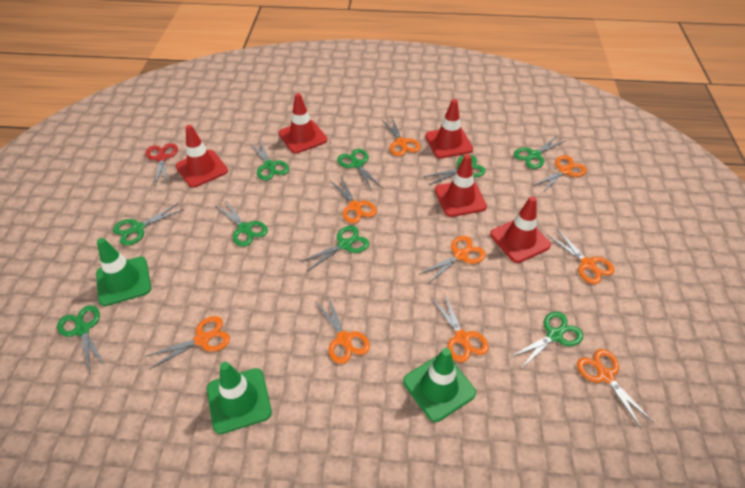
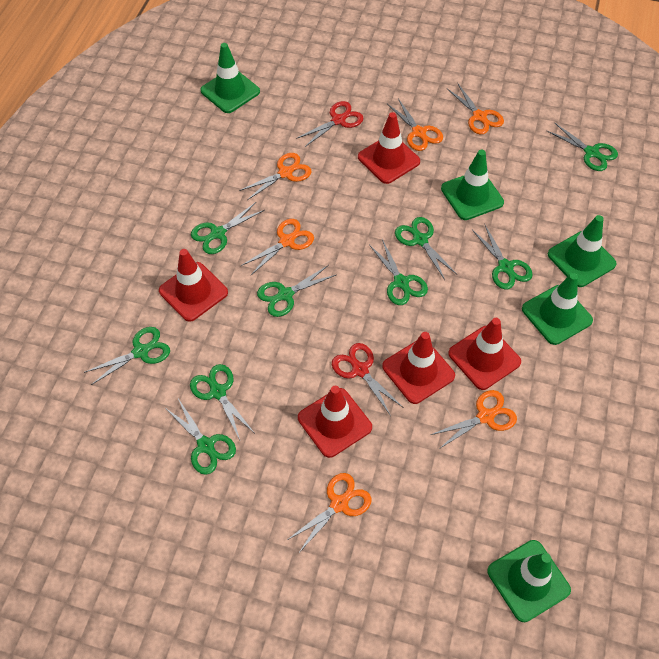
green traffic cone: [96,238,151,306] [207,362,272,434] [403,348,476,422] = 3 -> [201,43,260,113] [441,150,504,220] [487,540,571,622] [522,273,593,345] [548,215,617,287] = 5
orange scissors: [145,316,230,369] [315,296,370,364] [330,177,377,223] [382,118,420,156] [420,236,486,284] [432,293,489,362] [533,155,587,193] [548,229,615,284] [577,349,654,430] = 9 -> [239,153,312,200] [241,219,314,275] [286,473,372,554] [387,98,443,151] [430,390,517,449] [447,84,504,134] = 6
red scissors: [146,143,178,187] = 1 -> [296,101,363,147] [332,343,404,416] = 2

